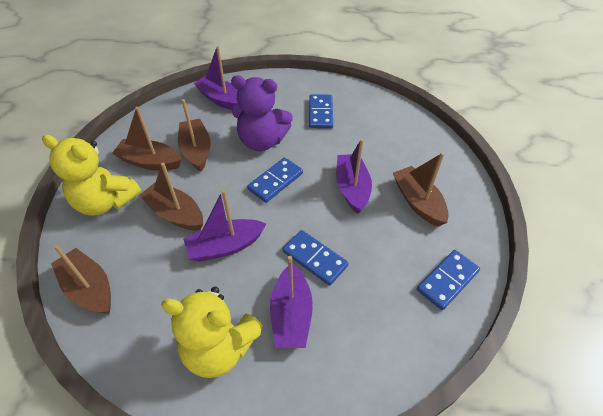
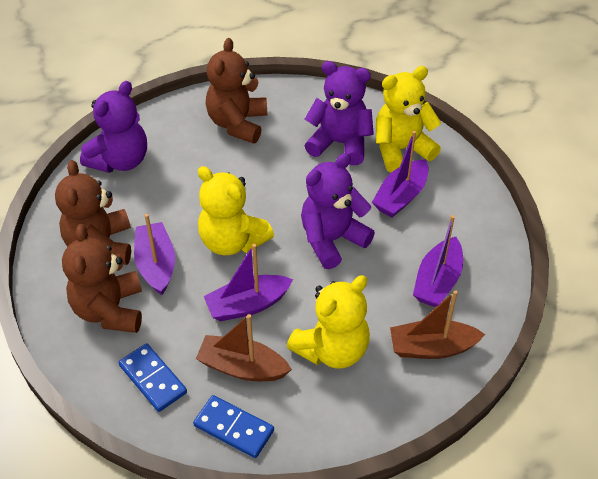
blue domino: [247,158,303,203] [283,230,349,286] [309,94,333,129] [417,250,480,310] = 4 -> [119,343,187,412] [193,395,274,458] = 2
brown boat: [51,245,111,314] [112,107,182,170] [139,163,203,230] [178,99,211,172] [393,153,449,227] = 5 -> [196,314,292,381] [390,290,485,359] = 2
brown teddy bear: none = 0 -> [55,160,131,265] [62,224,142,333] [206,38,267,144] = 3
purple teddy bear: [231,75,293,151] = 1 -> [80,81,147,173] [301,153,375,269] [305,61,374,165] = 3
yellow teddy bear: [42,135,141,215] [161,287,263,378] = 2 -> [198,166,274,255] [287,275,370,368] [376,66,441,173] = 3

